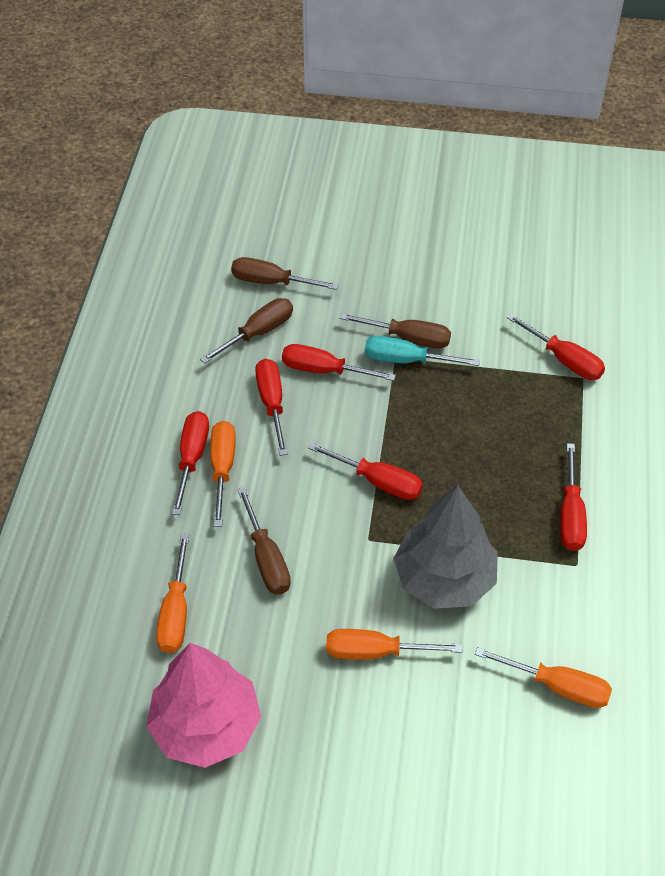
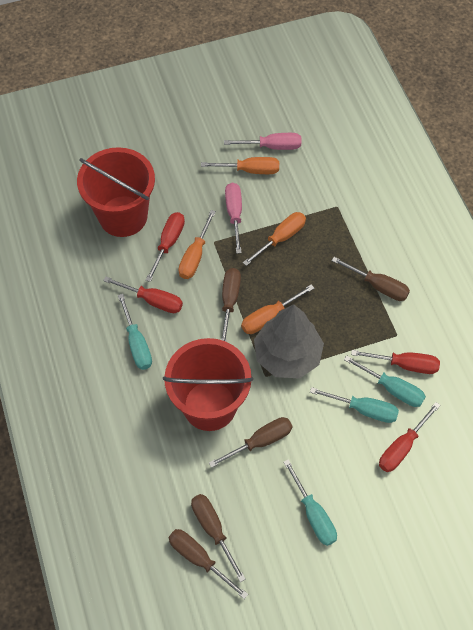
brown screwdriver: [200,298,293,364] [231,257,339,290] [237,487,291,595] [339,313,451,349] = 4 -> [169,529,248,599] [191,494,245,582] [209,417,292,468] [221,268,241,341] [332,257,410,301] = 5
pink screwdriver: none = 0 -> [224,133,301,150] [225,183,242,254] = 2
pink tree: [146,643,261,768] = 1 -> none = 0
red bucket: none = 0 -> [77,147,155,237] [163,338,253,431] = 2
red screwdriver: [172,411,209,515] [255,359,287,456] [282,344,396,381] [308,442,423,500] [507,313,605,380] [560,443,587,551] = 6 -> [103,276,183,313] [146,212,185,282] [351,350,440,374] [379,402,441,472] = 4
turquoise screwdriver: [365,336,480,366] = 1 -> [118,294,152,370] [283,459,337,546] [310,387,399,423] [344,355,426,407] = 4

